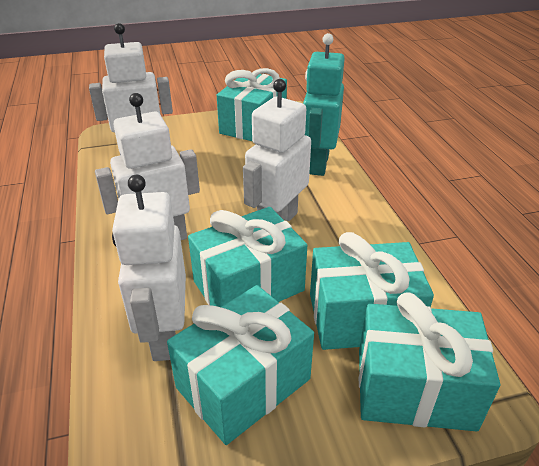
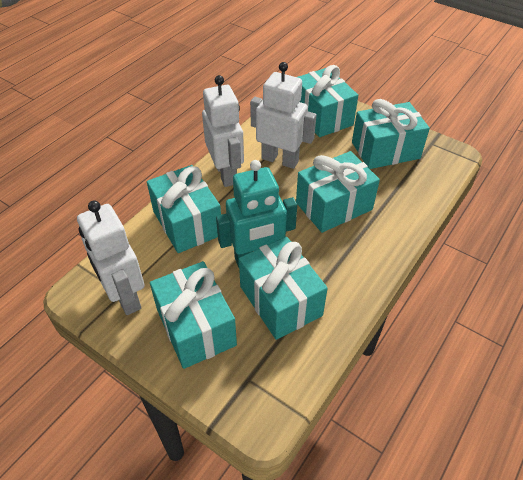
turquoise gift: [167,285,314,445] [188,207,307,307] [217,68,287,141] [310,232,434,350] [359,292,500,431] = 5 -> [147,165,221,253] [150,261,237,369] [239,237,328,340] [296,151,380,233] [297,65,358,137] [352,99,430,169] = 6
white robot: [89,23,173,155] [95,93,200,240] [112,175,186,361] [243,79,311,221] = 4 -> [77,200,145,315] [202,75,244,187] [250,62,316,169] = 3

